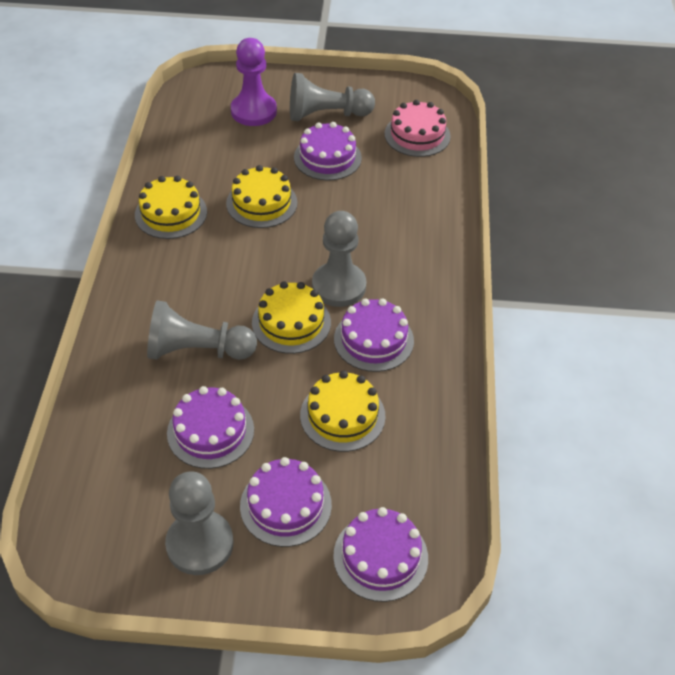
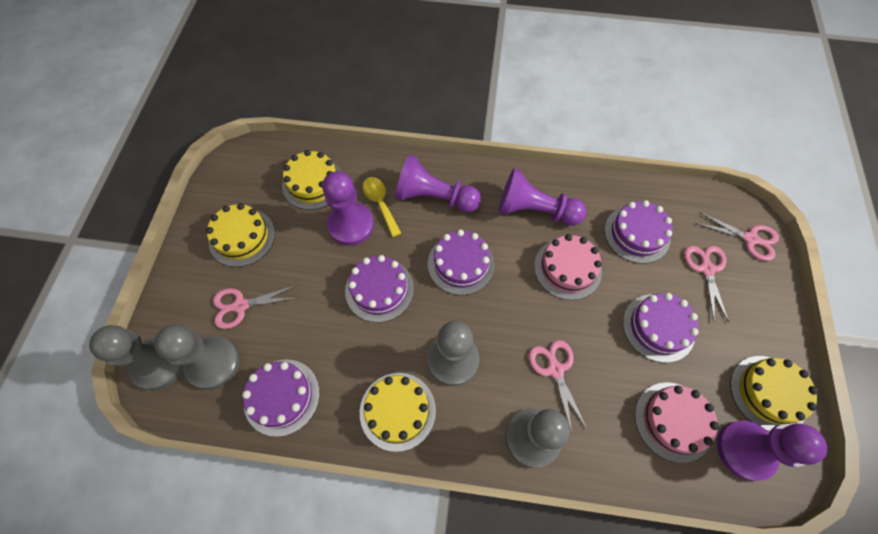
pink cake: [385,100,451,157] = 1 -> [534,234,602,300] [635,382,719,463] = 2
pink scissors: none = 0 -> [213,285,298,329] [529,340,587,433] [684,246,729,323] [695,212,779,261] = 4
purple pawn: [231,38,277,126] = 1 -> [322,171,374,246] [395,155,481,213] [498,168,586,226] [717,420,827,481] = 4
yellow spoon: none = 0 -> [363,177,401,237] = 1

